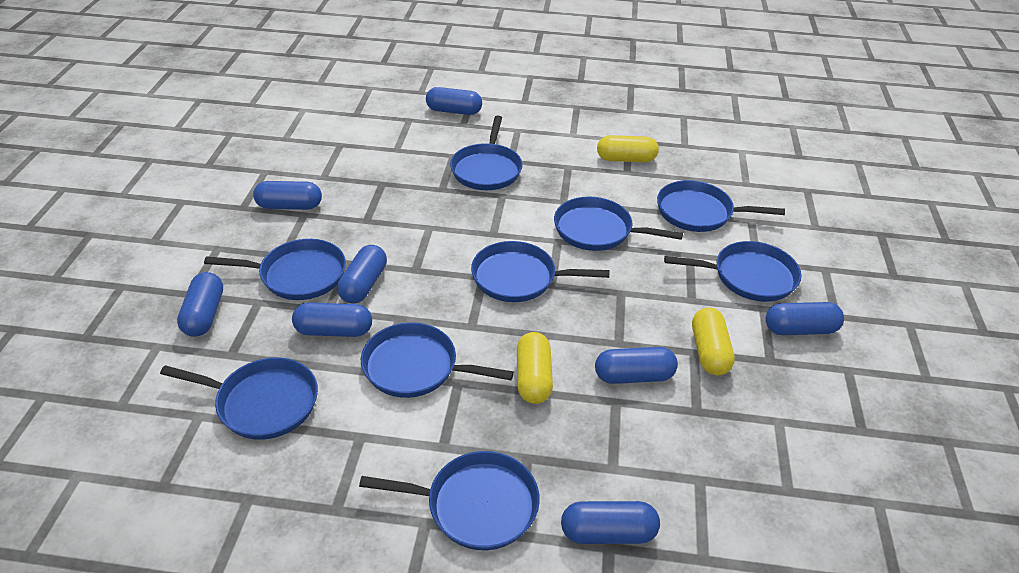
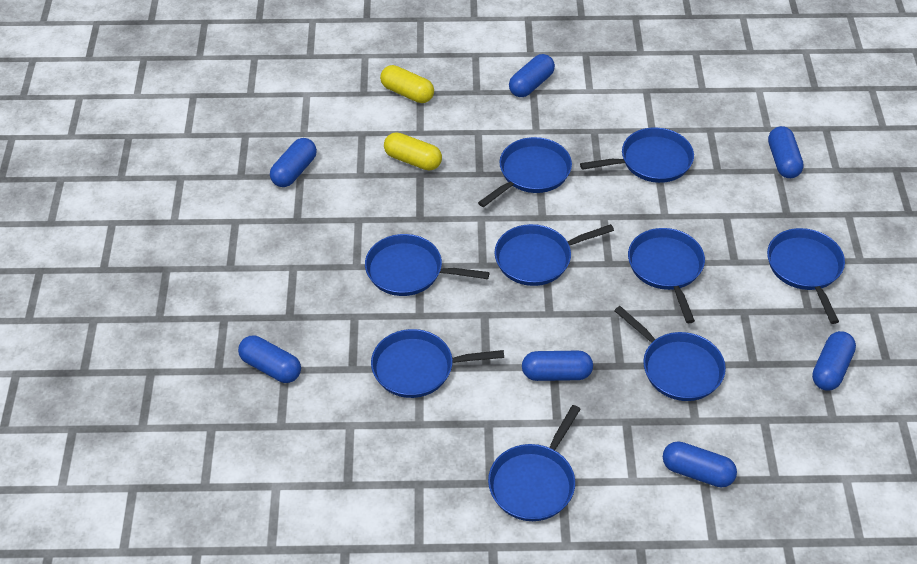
blue capsule: [177,272,223,337] [253,181,322,210] [292,303,372,337] [337,245,387,304] [426,87,482,115] [561,501,660,544] [595,347,678,384] [765,302,844,335] = 8 -> [238,336,301,383] [270,138,317,187] [509,54,555,97] [522,351,593,381] [663,441,737,487] [768,126,804,178] [812,331,856,391] = 7
yellow capsule: [517,332,553,404] [597,135,659,162] [692,308,735,375] = 3 -> [380,65,434,103] [384,132,442,171] = 2

